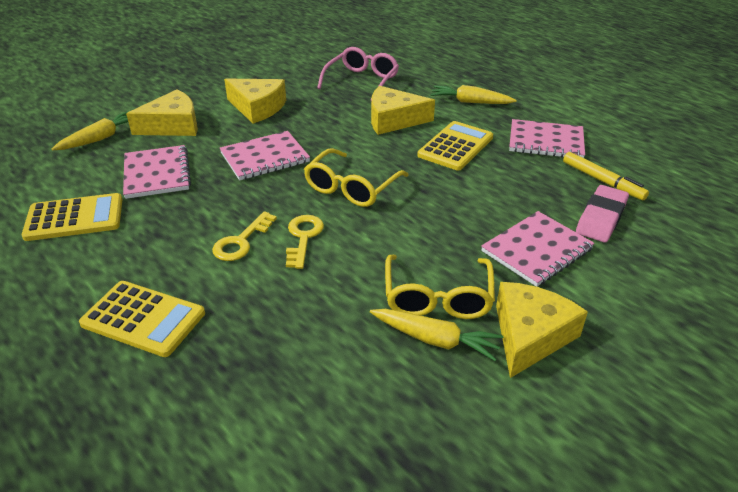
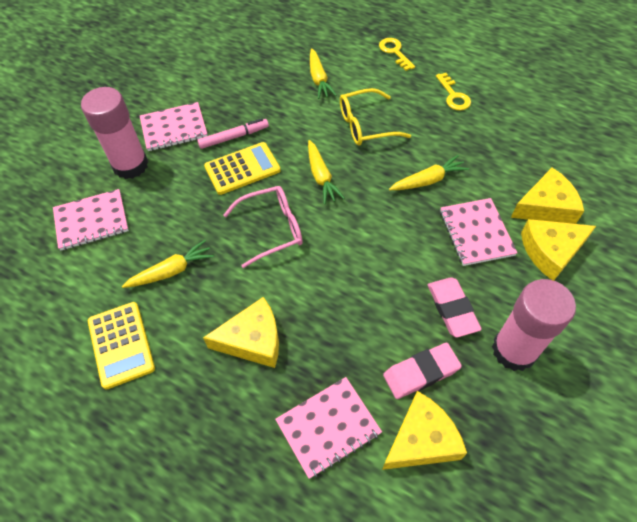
pink eraser: [576,185,629,242] = 1 -> [383,343,462,399] [428,277,482,337] = 2
pink glue stick: none = 0 -> [81,87,148,179] [492,279,576,371] = 2
pink marker: none = 0 -> [197,118,269,149] = 1
yellow calculator: [22,193,123,241] [79,281,205,357] [417,121,493,171] = 3 -> [88,302,155,390] [204,142,281,195] = 2
yellow carrot: [52,111,129,150] [370,309,503,361] [431,85,516,104] = 3 -> [122,240,214,288] [308,140,345,204] [310,48,337,99] [389,155,469,190] = 4
yellow glasses: [304,148,409,207] [385,255,495,319] = 2 -> [340,88,411,146] = 1
yellow marker: [563,152,649,200] = 1 -> none = 0

